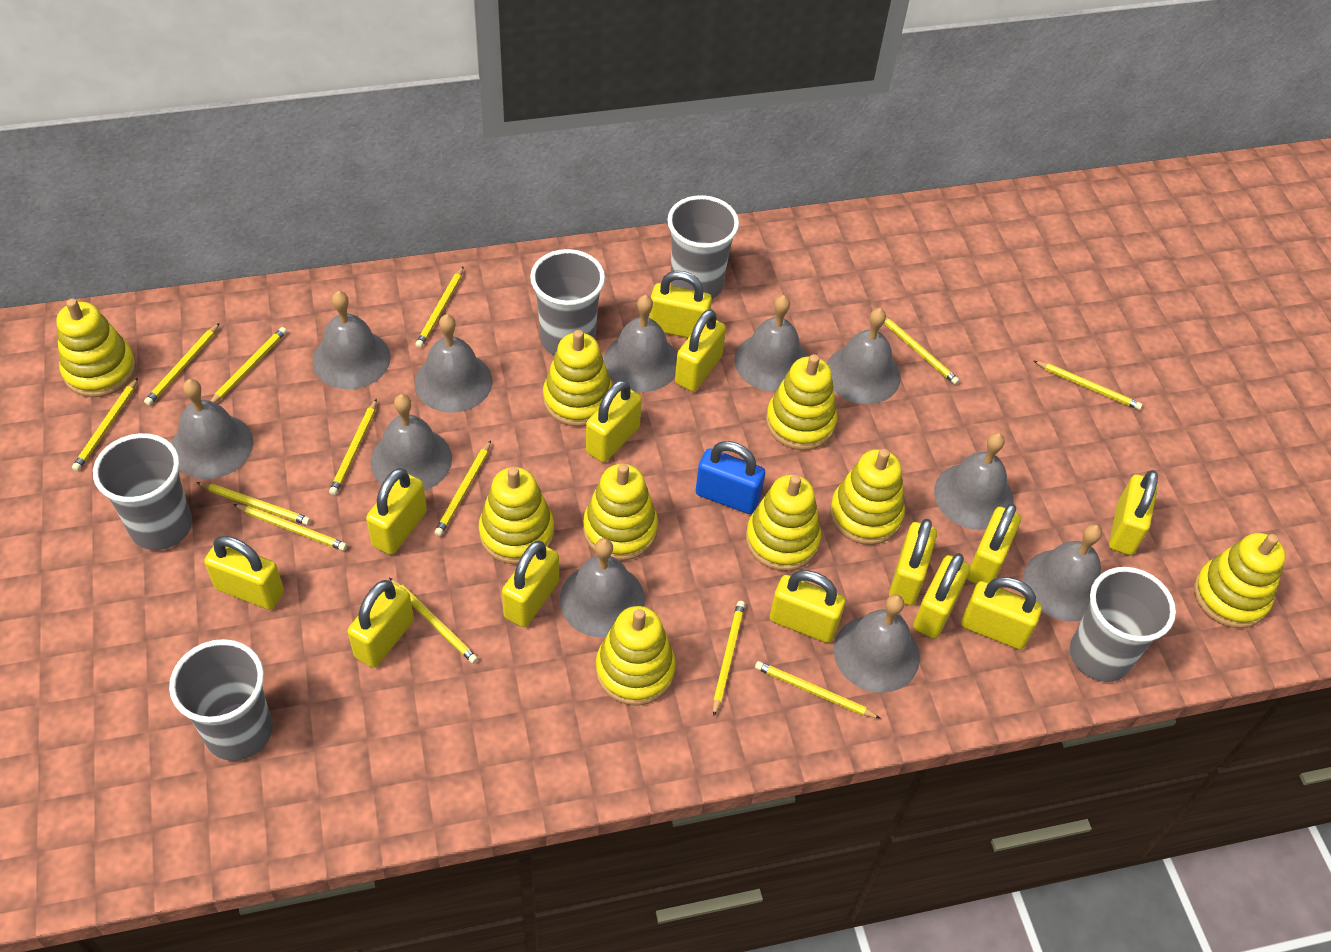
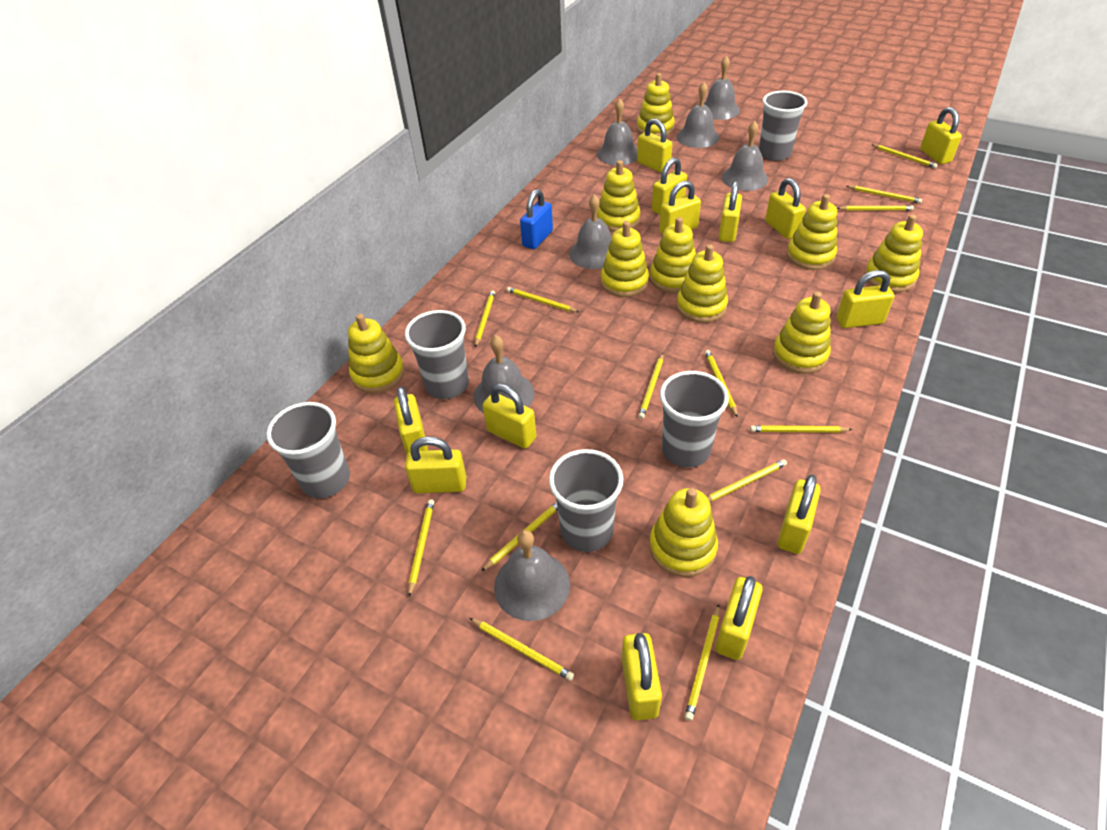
grey bell: [172,379,253,479] [312,291,391,389] [371,394,452,491] [415,314,492,413] [560,538,645,637] [604,295,677,392] [734,295,807,392] [827,308,901,404] [834,594,920,693] [934,433,1014,530] [1023,524,1102,621] = 11 -> [474,335,535,413] [494,530,570,621] [569,194,612,269] [597,98,638,165] [677,82,719,148] [704,56,740,120] [722,121,768,191] = 7
yellow stacking toy: [56,299,136,397] [478,467,554,564] [543,330,612,427] [583,464,658,561] [595,606,676,706] [746,475,821,571] [766,354,837,450] [830,449,905,545] [1194,533,1286,628] = 9 -> [348,314,405,393] [597,160,640,232] [601,221,649,297] [637,73,675,137] [649,488,718,577] [650,217,696,293] [676,244,728,323] [773,292,831,374] [787,194,837,270] [865,215,923,292] = 10

